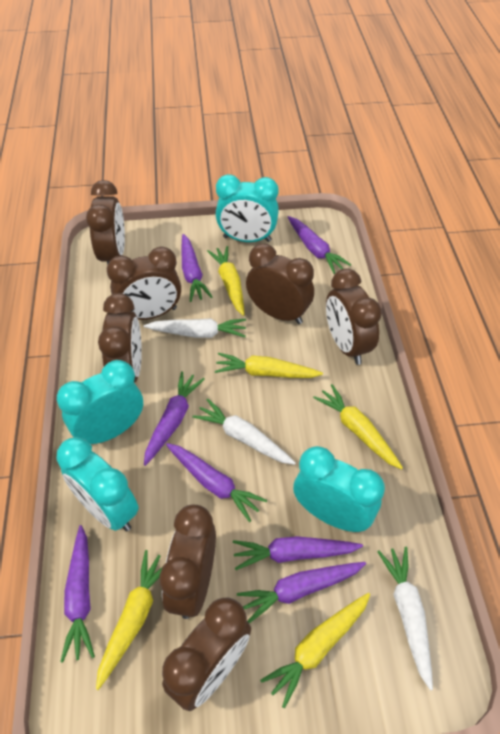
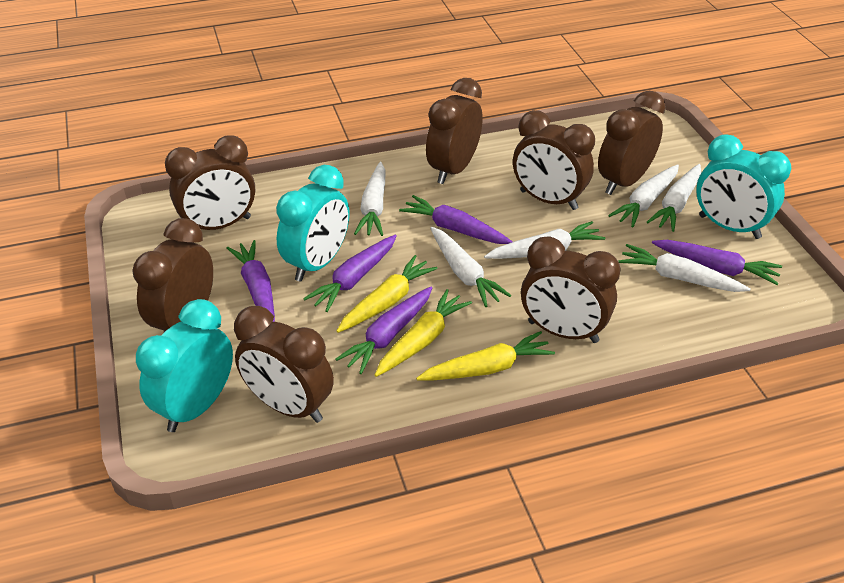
purple carrot: [60,525,95,663] [144,371,205,466] [166,443,267,522] [182,234,212,302] [233,536,363,570] [237,562,366,623] [288,216,351,274] = 7 -> [226,240,275,322] [303,235,397,312] [335,287,432,374] [399,195,513,244] [652,240,782,285] = 5
turquoise clock: [56,437,139,531] [57,360,143,444] [216,174,279,242] [293,446,385,532] = 4 -> [136,299,233,432] [276,165,349,282] [696,134,791,239] = 3
white carrot: [144,318,246,338] [192,398,296,465] [377,546,433,690] = 3 -> [354,162,385,236] [430,227,511,307] [484,221,605,259] [608,164,679,227] [618,244,751,292] [647,164,701,232] = 6
yellow carrot: [96,550,162,690] [207,246,245,316] [215,353,323,378] [260,593,370,708] [313,384,403,470] = 5 -> [337,255,438,333] [375,289,472,377] [416,331,555,381] = 3

